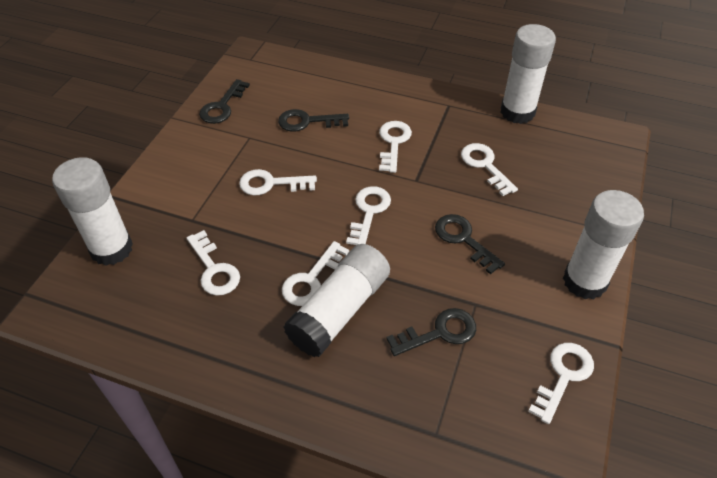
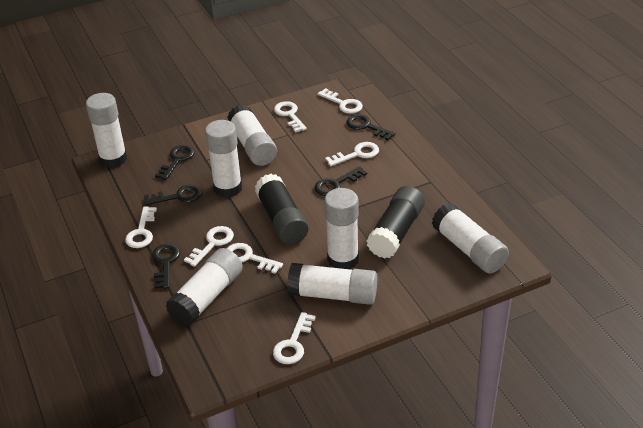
black glue stick: none = 0 -> [255,174,308,244] [366,186,425,259] = 2
black key: [199,79,250,124] [278,109,349,132] [386,308,476,356] [435,214,505,275] = 4 -> [144,185,202,205] [152,244,180,289] [155,145,195,180] [314,166,367,196] [347,114,396,140] = 5
white glue stick: [52,157,133,266] [284,244,390,357] [500,24,556,124] [563,190,644,299] = 4 -> [86,93,127,168] [166,248,243,326] [205,120,242,198] [227,105,277,166] [287,263,377,305] [324,188,359,270] [432,203,509,273] = 7

